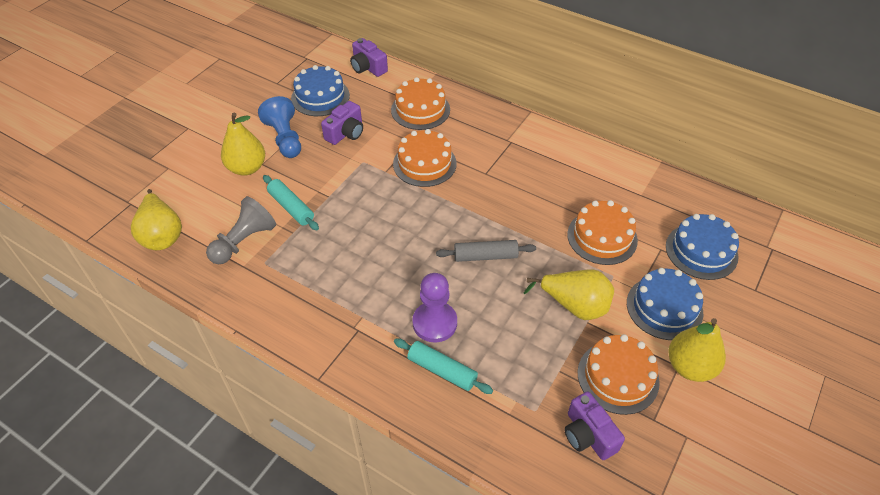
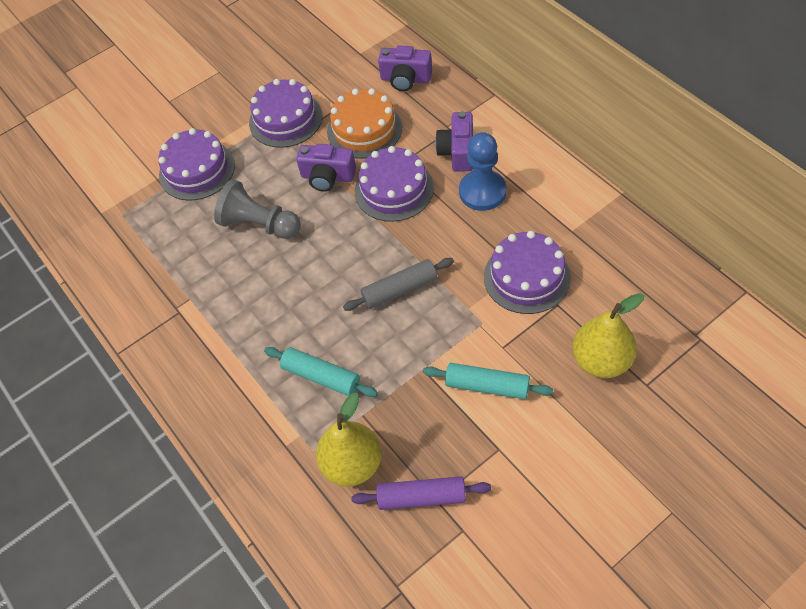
blue cake: [291,65,350,116] [627,268,704,340] [666,214,739,280] = 3 -> none = 0
orange cake: [391,77,450,130] [393,129,457,187] [567,200,638,265] [578,334,660,415] = 4 -> [327,88,402,159] = 1
purple cake: none = 0 -> [158,128,235,201] [249,79,323,148] [355,146,434,222] [484,231,571,314] = 4
purple pawn: [412,273,457,342] = 1 -> none = 0
purple rolling pin: none = 0 -> [351,476,491,510] = 1
yellow pear: [131,189,182,250] [221,113,265,176] [524,269,614,320] [668,318,726,382] = 4 -> [316,393,381,486] [572,293,644,378] = 2

